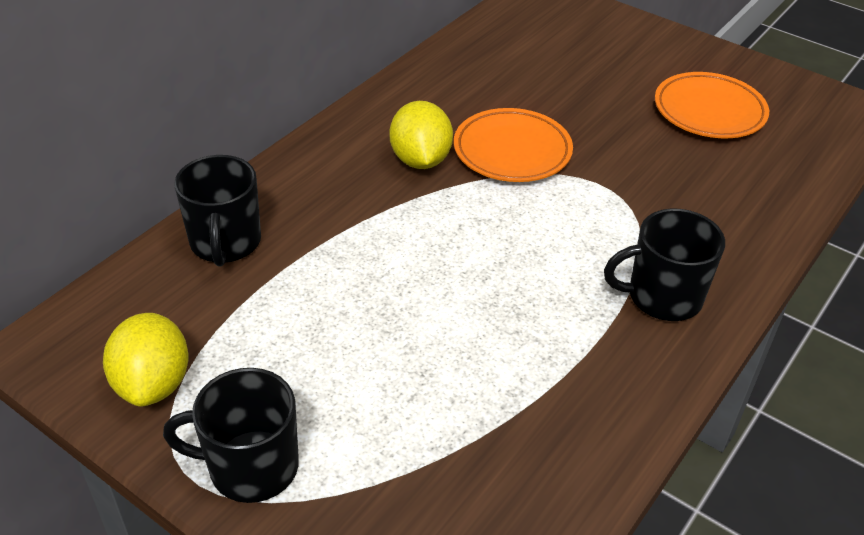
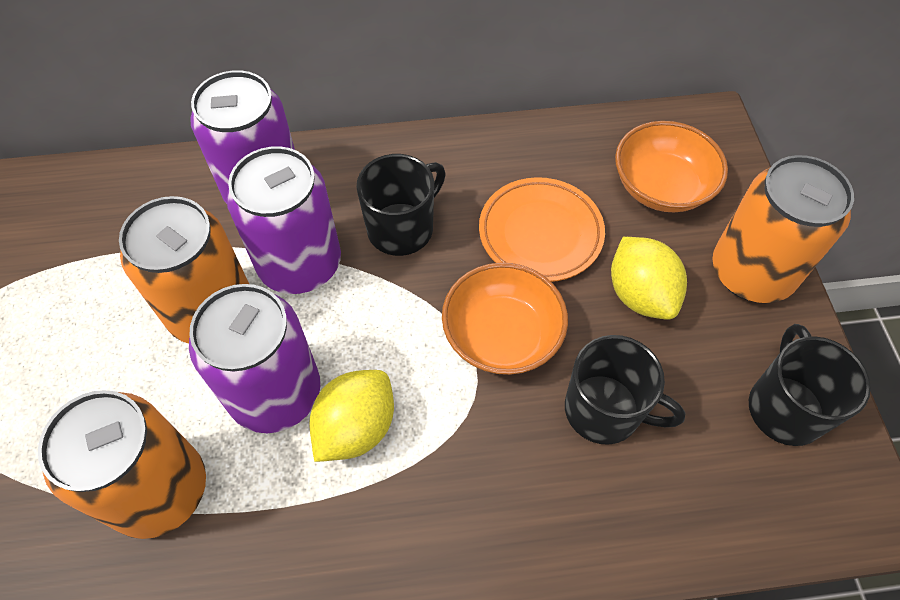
orange bowl: none = 0 -> [442,262,568,375] [615,121,728,212] = 2
orange can: none = 0 -> [38,390,206,539] [119,196,249,344] [712,155,854,303] = 3
orange plate: [454,108,573,182] [655,72,769,138] = 2 -> [479,177,605,282] = 1
purple can: none = 0 -> [189,284,320,433] [190,70,295,204] [227,146,341,294] = 3

